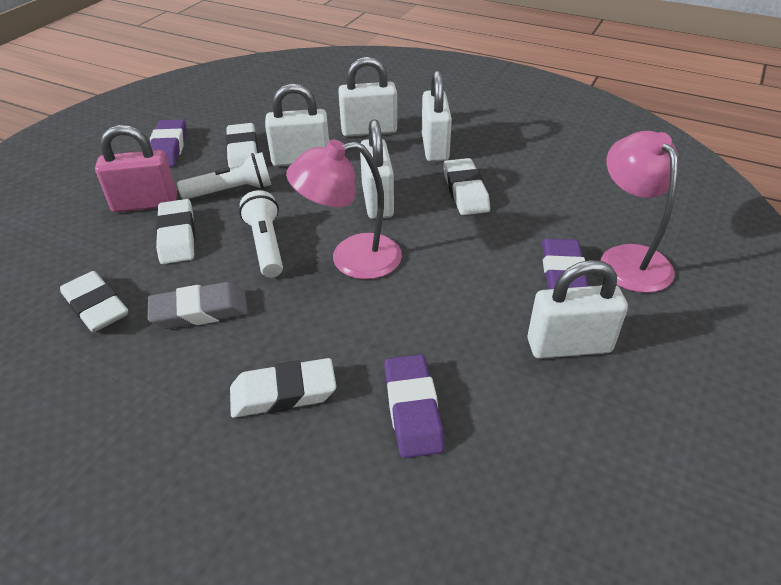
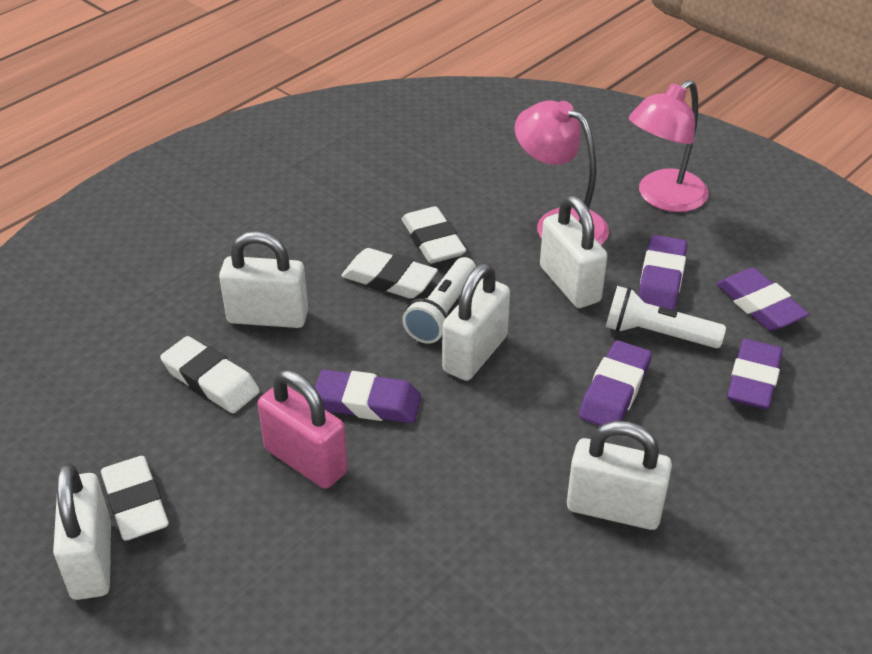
grey eraser: [147,282,248,329] = 1 -> none = 0
purple eraser: [150,119,186,167] [384,354,445,458] [542,238,588,289] = 3 -> [315,370,421,423] [579,340,652,426] [638,235,687,310] [716,268,809,331] [727,339,783,409] = 5
white eraser: [60,271,128,332] [155,199,195,264] [226,123,258,168] [230,358,336,418] [443,158,490,215] = 5 -> [101,456,169,541] [160,336,260,413] [341,248,438,299] [402,206,466,263] = 4

